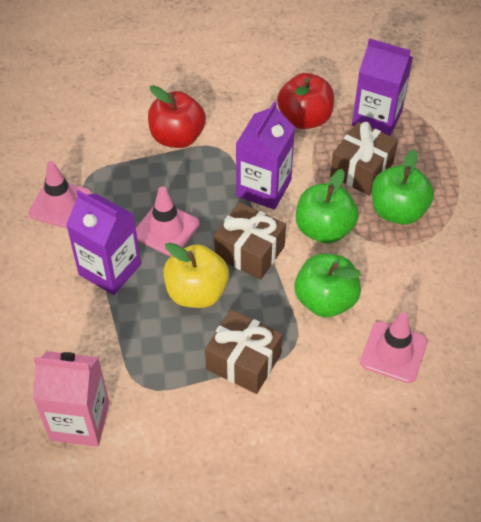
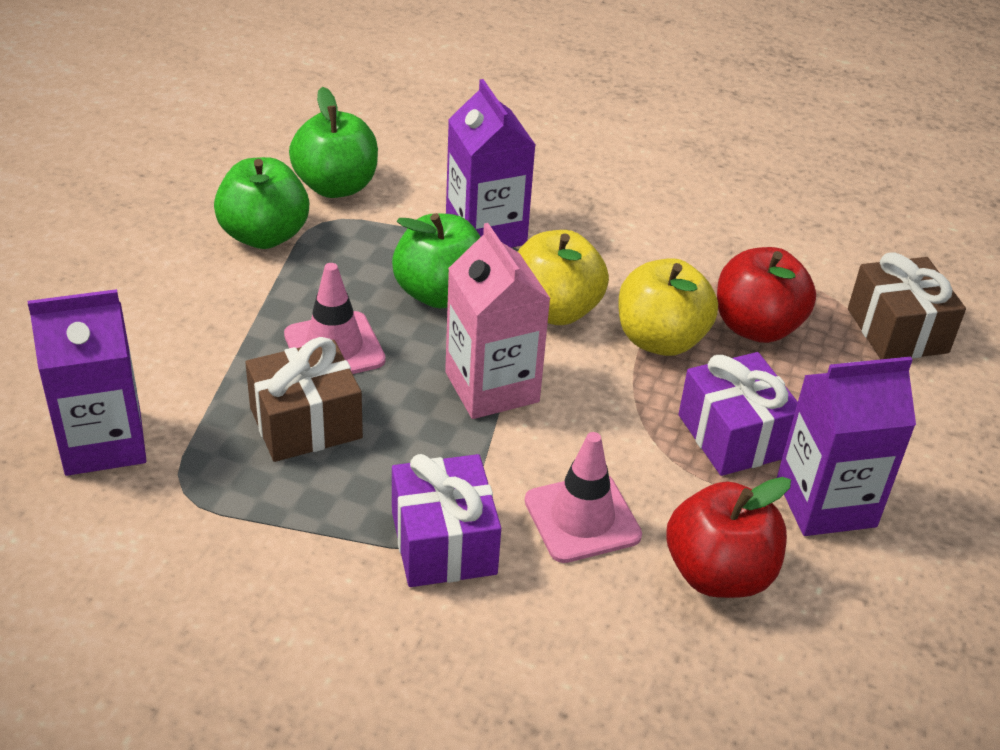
brown gift: [205,310,282,394] [214,202,286,280] [330,122,398,195] = 3 -> [245,337,363,462] [848,252,966,359] = 2
pink traffic cone: [28,161,92,228] [136,187,199,256] [360,312,428,383] = 3 -> [284,263,386,374] [525,432,642,563] = 2
purple gift: none = 0 -> [392,454,501,587] [679,352,798,476] = 2
yellow apple: [164,242,229,308] = 1 -> [518,230,609,325] [618,258,718,356] = 2

